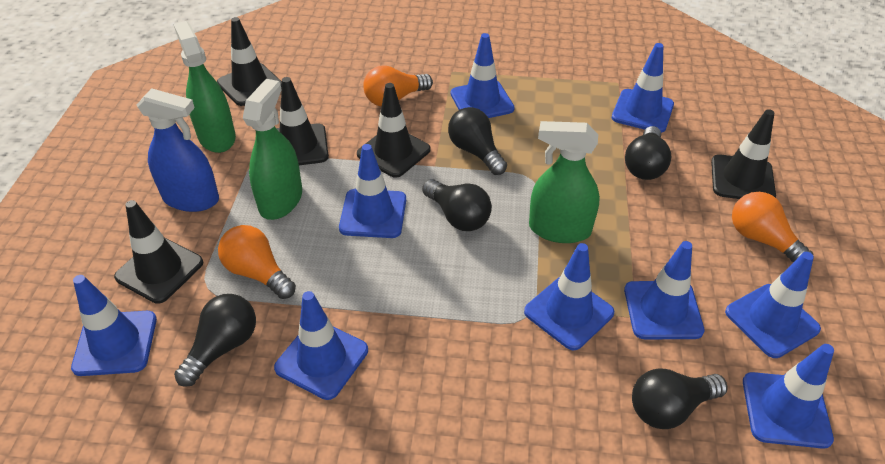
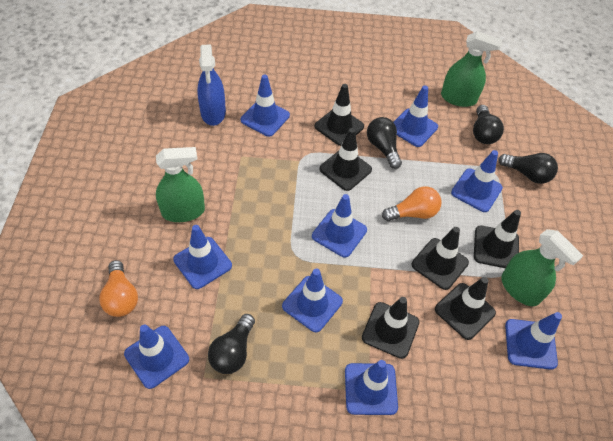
black light bulb: [174,294,256,387] [422,179,492,231] [448,107,507,175] [625,126,672,180] [632,368,728,429] = 5 -> [208,314,255,374] [367,117,402,169] [473,105,504,144] [498,153,558,184] = 4
black traffic cone: [114,200,203,304] [217,17,282,106] [276,77,329,165] [357,83,430,178] [711,109,776,199] = 5 -> [315,84,364,146] [319,128,372,191] [362,297,419,359] [412,227,469,290] [435,277,496,340] [474,210,521,268] = 6
orange light bulb: [218,225,296,299] [363,65,433,107] [732,192,813,262] = 3 -> [99,260,138,317] [382,186,441,221] = 2

